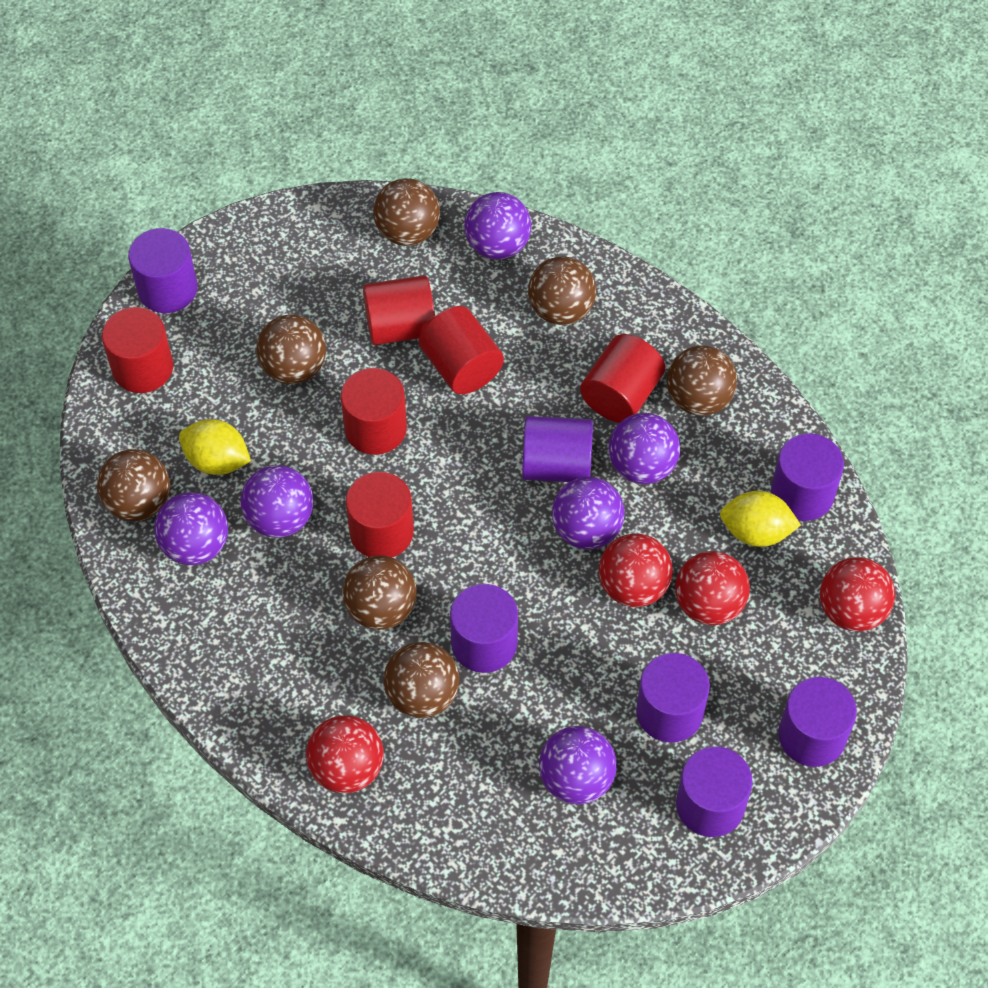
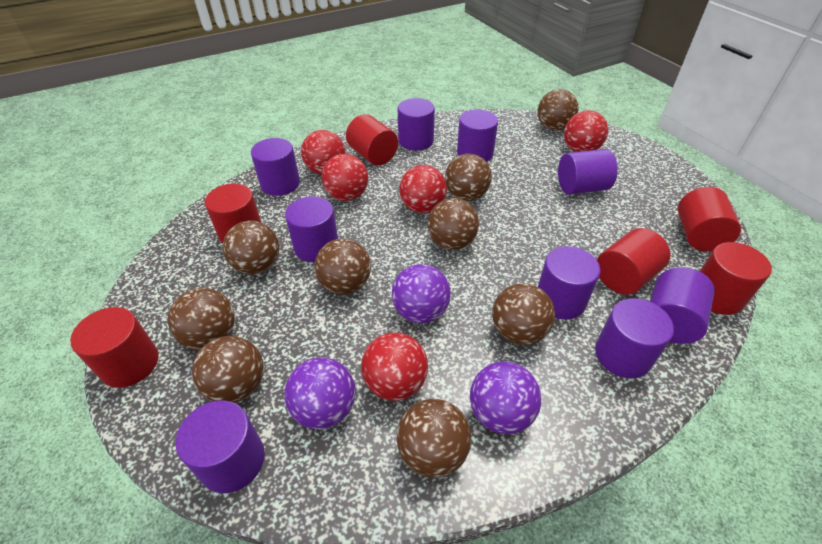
brown ball: [97,449,170,521] [257,315,326,384] [342,555,417,630] [373,178,440,246] [383,642,459,718] [528,257,596,325] [667,345,737,416] = 7 -> [168,288,235,350] [192,336,264,403] [223,220,280,274] [314,239,371,295] [397,399,471,478] [428,198,479,250] [445,154,492,201] [492,283,555,345] [537,89,578,131] = 9
purple ball: [154,492,228,565] [241,465,314,538] [464,192,531,260] [539,726,617,805] [552,477,625,550] [609,413,680,484] = 6 -> [284,357,355,429] [392,264,451,323] [470,361,541,434] = 3
purple cylinder: [128,228,198,313] [450,584,518,673] [522,416,593,482] [636,653,710,743] [676,747,753,837] [771,433,844,521] [778,677,857,767] = 7 -> [175,400,265,493] [251,138,300,196] [285,196,338,262] [398,98,435,151] [457,110,498,162] [538,246,601,319] [558,149,618,195] [595,298,674,378] [650,267,715,344] = 9
red ball: [306,715,384,793] [599,534,673,607] [675,551,750,625] [820,557,895,632] = 4 -> [301,130,345,175] [322,154,368,201] [361,333,428,401] [399,165,447,213] [564,110,608,152] = 5
yellow lemon: [179,419,251,475] [720,491,801,547] = 2 -> none = 0

